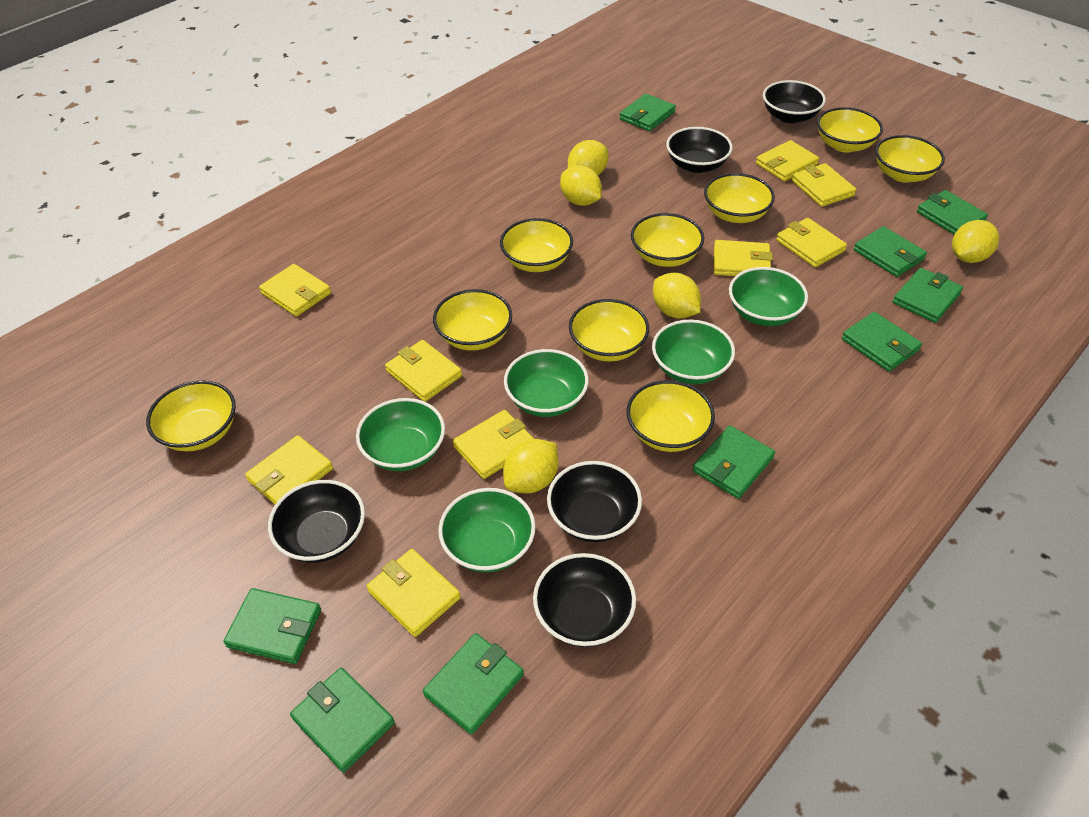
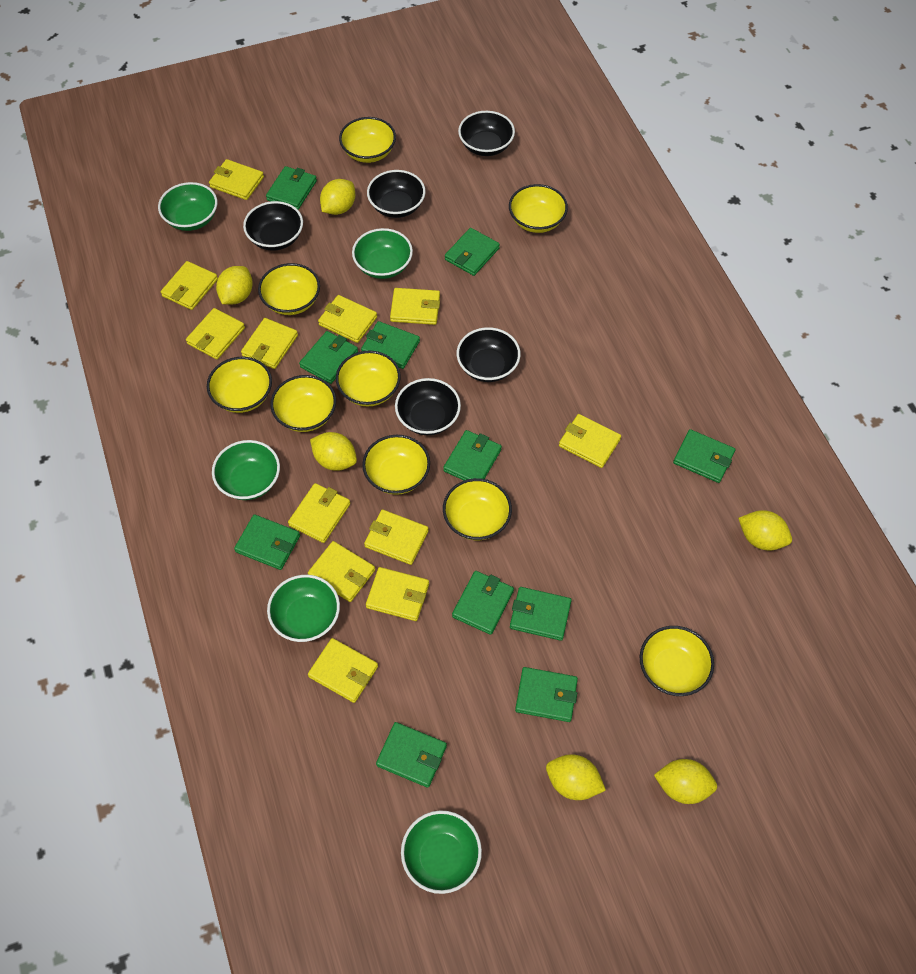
green wallet: [223,588,321,664] [290,667,395,772] [423,633,524,735] [619,94,676,131] [693,425,775,499] [842,312,922,372] [854,226,927,277] [893,268,963,323] [917,190,988,235] = 9 -> [234,514,300,570] [266,166,317,210] [299,331,358,384] [361,321,420,369] [376,722,447,788] [443,430,502,480] [445,228,500,276] [452,571,514,635] [510,587,572,641] [515,667,578,722] [673,429,735,483] = 11
yellow lemon: [503,439,559,493] [560,165,602,206] [568,140,608,175] [653,273,701,318] [952,220,999,263] = 5 -> [216,266,253,304] [310,432,357,471] [320,179,355,215] [546,754,606,800] [654,759,717,804] [738,510,792,550] = 6
yellow wallet: [245,435,333,504] [259,264,331,317] [366,549,461,637] [385,340,462,402] [453,410,534,479] [714,240,773,276] [756,140,819,182] [776,218,847,267] [792,163,856,207] = 9 -> [161,261,218,310] [186,308,245,359] [209,159,264,200] [241,318,298,369] [288,483,350,543] [308,541,375,602] [308,638,378,703] [318,295,377,343] [364,509,429,565] [366,567,429,621] [390,288,440,325] [559,414,621,468] = 12

